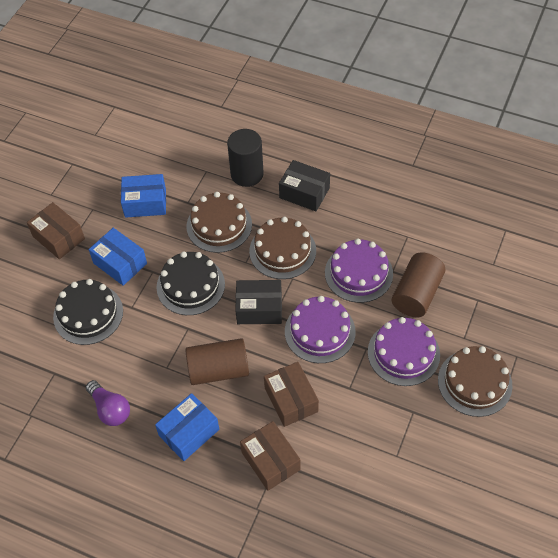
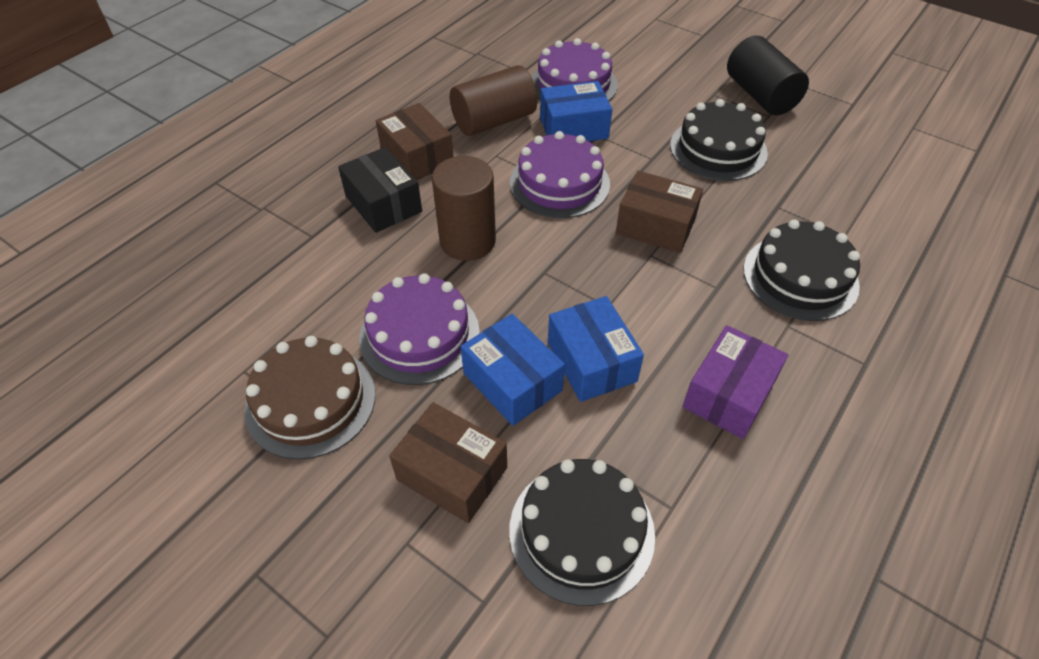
black box: [235,280,282,324] [279,160,330,211] = 2 -> [338,147,422,233] = 1
black cake: [53,279,123,345] [156,252,225,315] = 2 -> [509,459,655,606] [670,99,768,181] [743,220,860,321] = 3
brown cake: [186,192,252,253] [249,217,316,279] [438,346,513,417] = 3 -> [244,336,375,460] = 1
purple box: none = 0 -> [682,325,788,439] = 1
purple light bulb: [86,380,130,426] = 1 -> none = 0

